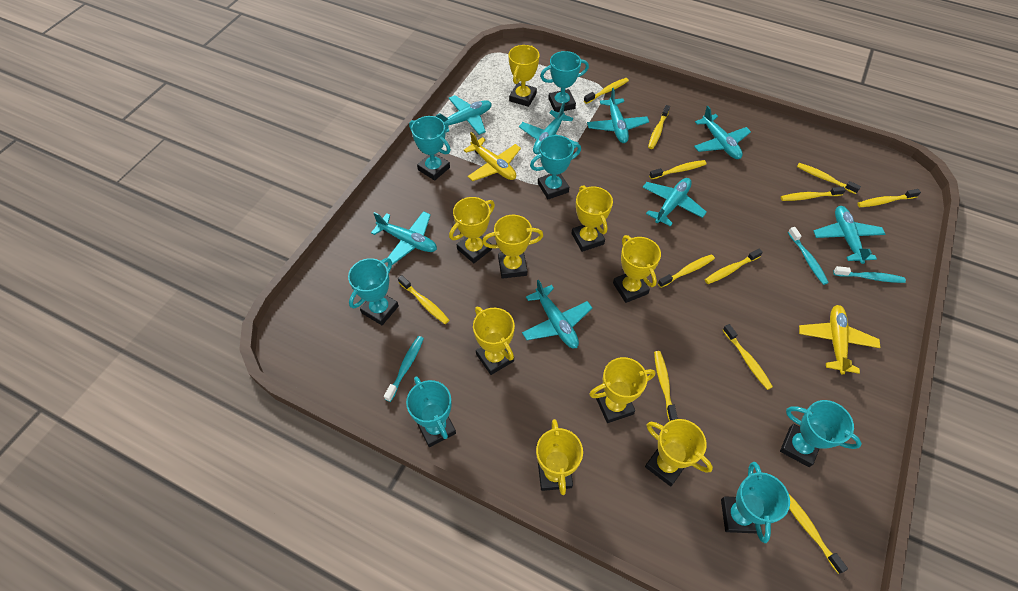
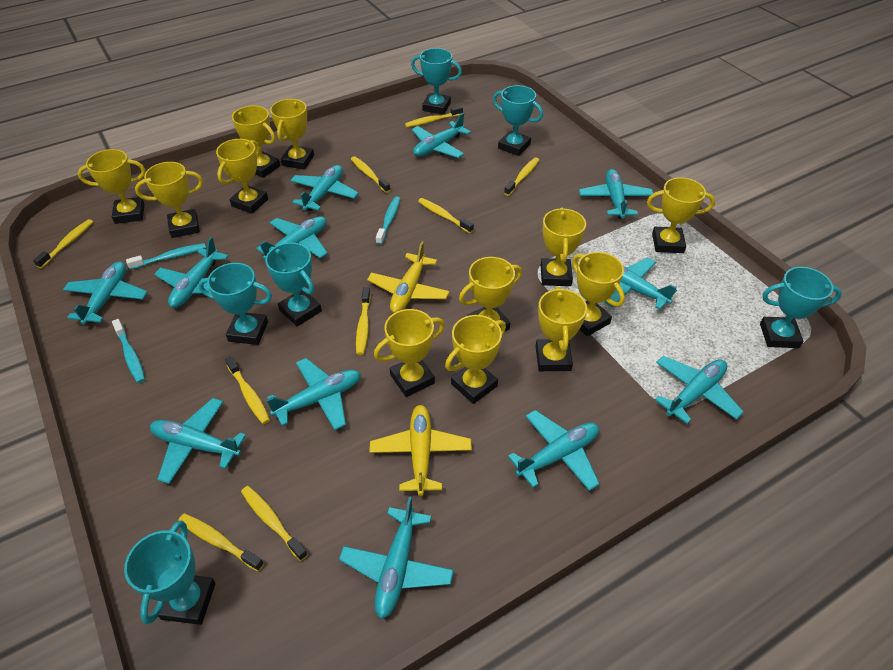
turquoise plane: [371,211,437,265] [435,95,492,135] [519,102,579,155] [522,280,592,348] [587,88,649,143] [642,178,707,227] [694,106,751,159] [814,206,885,264] = 8 -> [63,261,147,325] [150,398,246,484] [154,237,229,308] [256,216,328,260] [266,358,361,430] [290,165,359,211] [339,496,454,619] [412,113,471,158] [508,410,599,491] [579,169,653,219] [604,257,677,310] [655,356,744,424] = 12
turquoise trophy: [348,258,399,325] [406,376,456,447] [409,116,451,181] [530,135,581,199] [540,51,589,112] [721,462,790,543] [780,400,862,467] = 7 -> [124,520,216,625] [198,263,272,345] [265,243,322,327] [411,48,462,115] [493,85,543,156] [760,267,842,348] = 6
yellow toothbrush: [398,275,449,324] [584,78,629,104] [648,105,670,149] [649,160,707,179] [654,351,678,421] [658,254,715,288] [705,248,763,284] [723,324,773,390] [781,187,846,201] [789,494,848,574] [797,163,861,194] [857,189,921,207] = 12 -> [33,219,93,268] [178,514,264,571] [225,356,270,424] [241,486,308,561] [351,156,390,193] [356,287,371,355] [405,106,463,127] [418,198,474,233] [504,158,539,196] = 9
yellow trophy: [449,197,495,263] [473,307,515,375] [482,215,543,279] [509,45,540,107] [536,419,583,495] [571,185,613,252] [589,357,655,423] [613,235,661,303] [645,419,713,487] = 9 -> [78,149,146,224] [135,162,203,238] [216,139,268,214] [232,105,280,178] [270,99,314,170] [374,309,445,397] [445,315,506,404] [459,257,522,332] [535,287,587,371] [540,207,586,286] [572,252,625,336] [647,177,715,253] = 12

